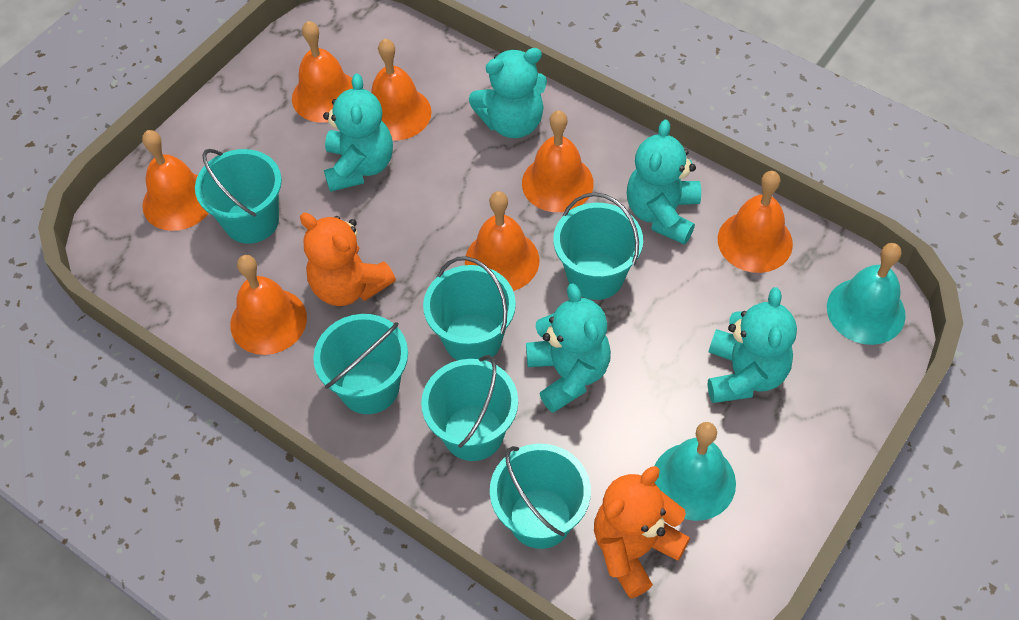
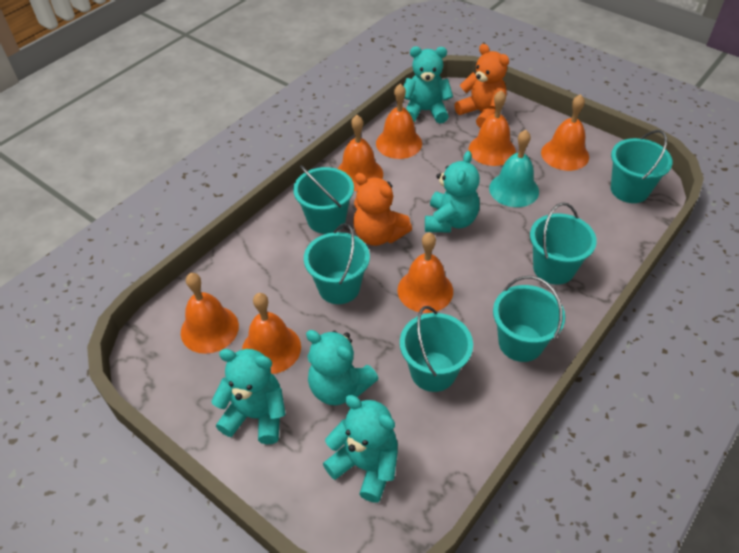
turquoise bell: [655,422,736,521] [827,243,906,345] = 2 -> [489,130,539,207] = 1

